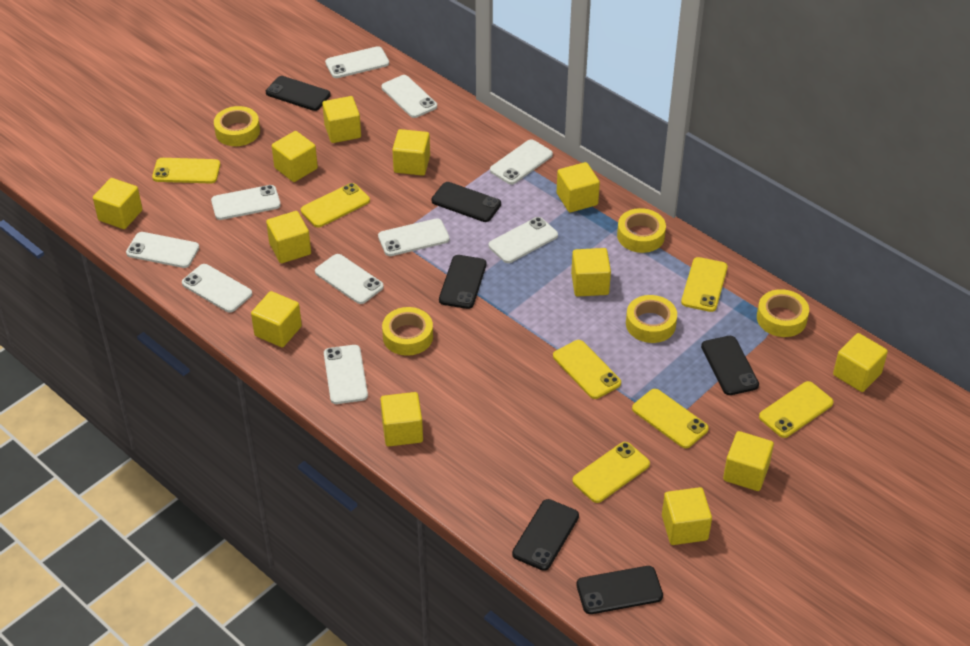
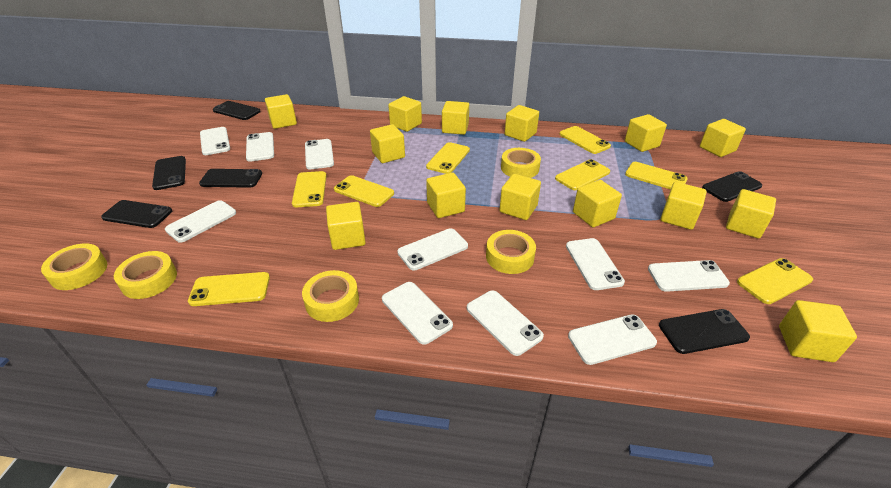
yellow cube: [93,178,142,229] [251,291,302,347] [266,211,311,263] [272,131,318,182] [322,96,361,143] [380,392,423,446] [392,129,430,176] [557,162,600,212] [571,248,611,297] [662,487,712,545] [723,431,774,491] [833,333,888,392] = 12 -> [265,94,297,129] [326,202,366,250] [370,124,405,163] [388,96,422,132] [426,173,466,218] [442,101,469,135] [500,174,541,220] [505,105,539,142] [573,180,622,227] [625,114,667,152] [661,182,707,230] [700,119,746,157] [726,189,776,239] [779,300,857,362] = 14
yellow phone: [152,158,220,184] [301,183,370,227] [553,340,621,399] [572,442,650,503] [632,389,709,448] [681,257,728,312] [759,381,834,438] = 7 -> [188,272,270,306] [292,171,327,207] [334,175,394,207] [426,142,470,174] [555,159,610,190] [559,126,611,154] [625,162,688,190] [737,258,813,304] = 8

